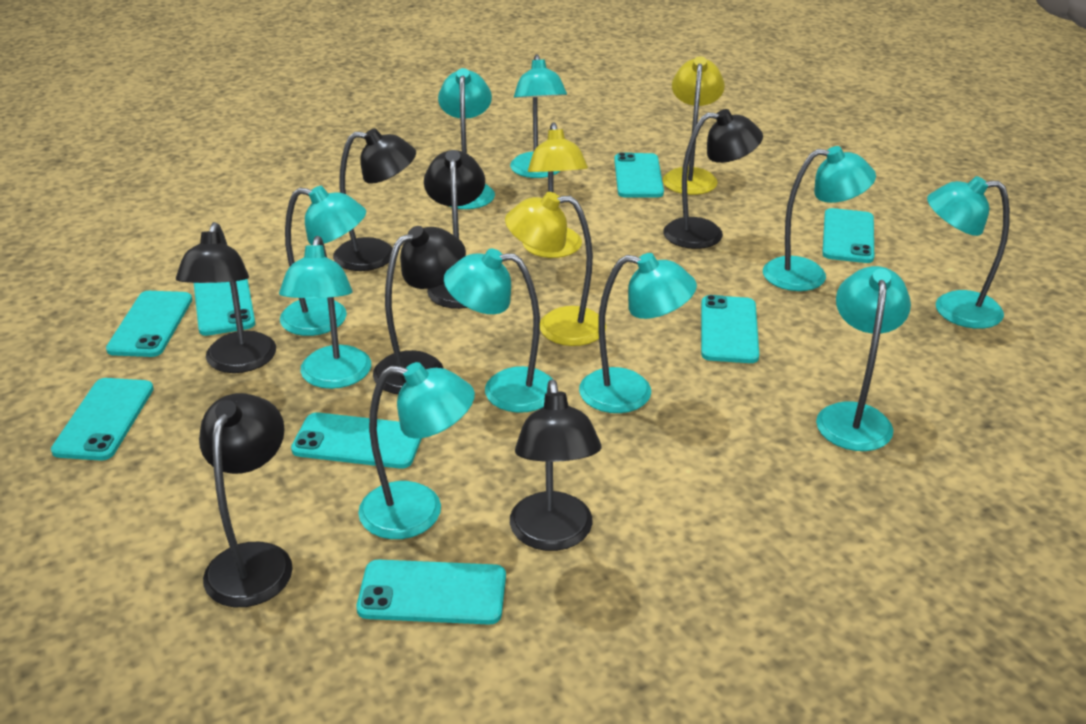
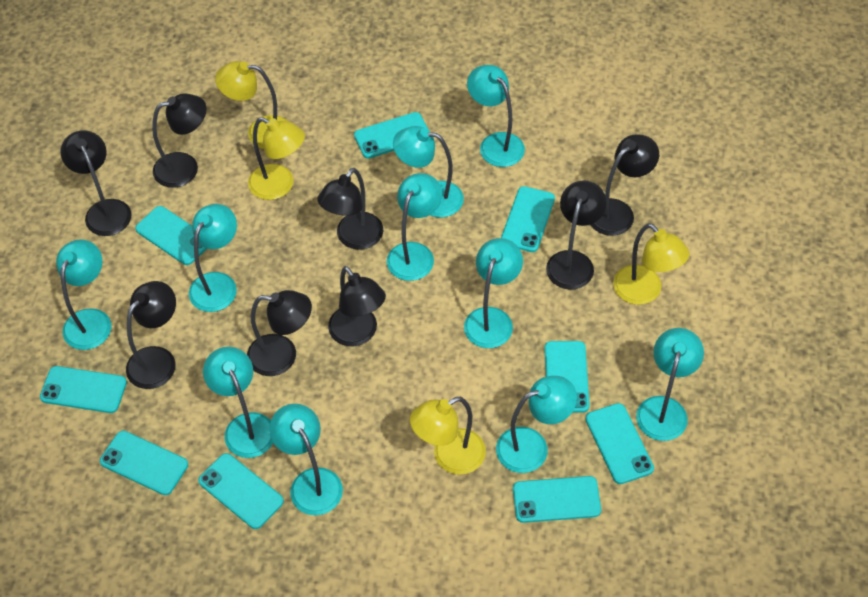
black lamp: [176,222,276,373] [199,393,293,607] [333,128,416,271] [373,226,466,394] [424,150,485,309] [510,380,602,551] [663,109,763,249] = 7 -> [61,130,132,236] [126,281,176,389] [152,94,206,188] [247,290,312,376] [317,168,383,250] [328,266,386,346] [546,180,607,290] [590,134,659,236] = 8
turquoise phone: [51,378,154,461] [106,291,192,357] [194,279,255,336] [291,412,422,469] [356,560,506,625] [614,152,664,197] [701,295,759,363] [822,208,874,263] = 8 -> [40,366,127,413] [100,431,188,495] [135,206,208,265] [198,453,284,529] [354,112,429,159] [501,186,555,252] [513,476,601,523] [544,341,590,413] [585,403,654,484] = 9
yellow lamp: [505,192,606,346] [523,122,588,258] [663,56,725,195] = 3 -> [215,61,288,149] [248,117,305,200] [410,397,486,475] [613,223,689,305] = 4

